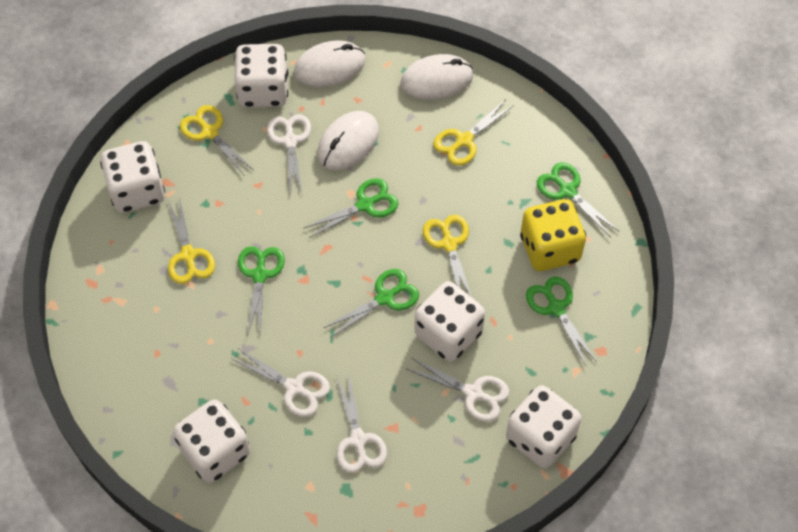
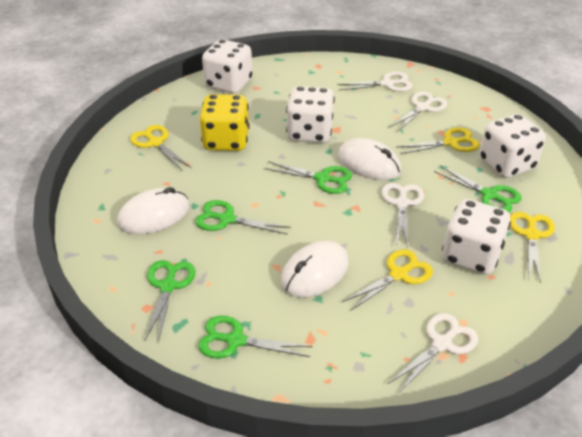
white dice: [100,141,165,213] [173,400,250,483] [234,44,288,108] [414,281,485,361] [506,385,582,468] = 5 -> [202,39,252,94] [286,86,335,143] [442,199,511,275] [479,114,546,178] = 4

